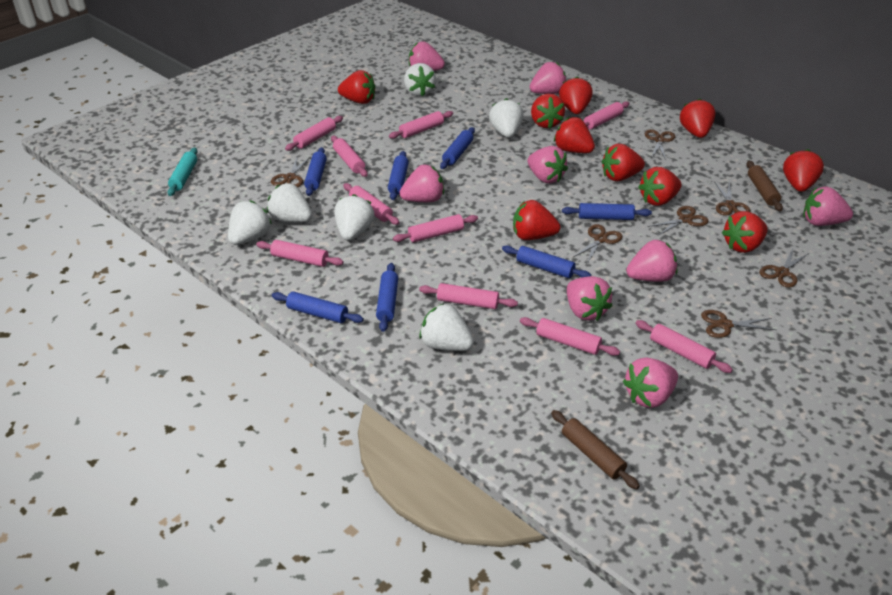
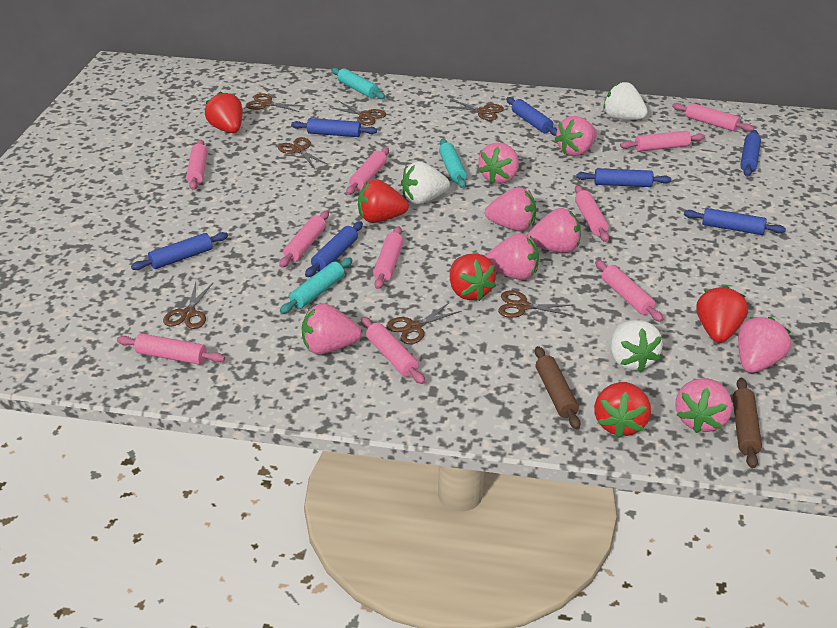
red strawberry: [338,70,375,104] [513,200,560,240] [531,94,565,128] [554,117,595,153] [559,76,593,114] [602,144,645,181] [638,167,681,206] [680,98,716,138] [722,211,768,253] [783,149,824,192] = 10 -> [205,92,243,133] [358,179,409,223] [450,253,496,301] [594,382,651,438] [696,286,748,343] = 5
turquoise rolling pin: [167,148,198,196] = 1 -> [280,258,353,314] [331,68,385,99] [439,139,467,188] = 3
white strawberry: [228,200,272,245] [267,183,312,222] [335,194,374,241] [404,63,436,96] [419,303,474,351] [489,98,524,138] = 6 -> [401,162,450,205] [603,82,648,120] [611,320,663,372] = 3

